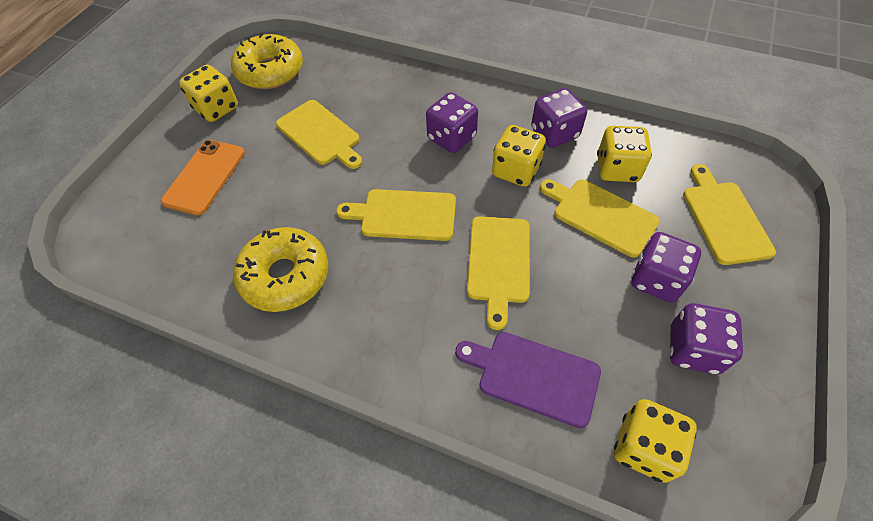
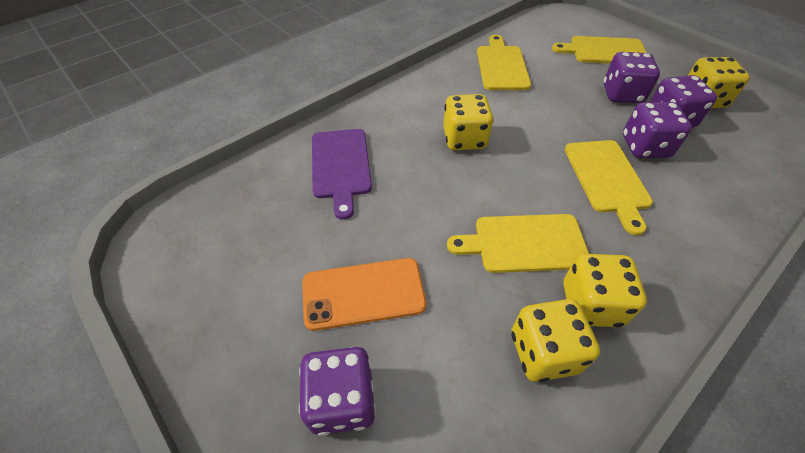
yellow cutting board: [276,100,362,169] [336,189,456,241] [467,216,530,330] [540,179,660,257] [683,164,776,265] = 5 -> [447,214,589,273] [477,35,531,90] [552,36,647,64] [565,140,653,235] = 4
yellow donut: [231,33,303,89] [233,227,328,312] = 2 -> none = 0

